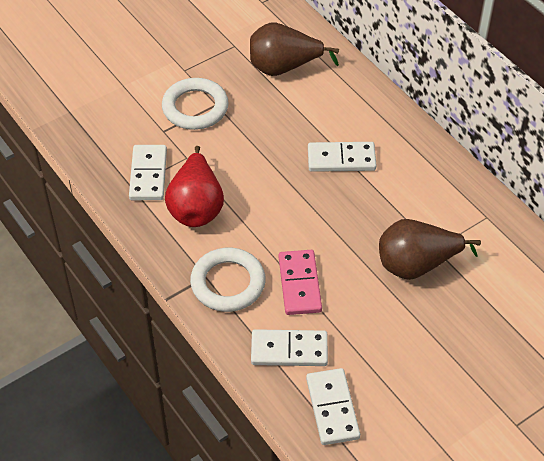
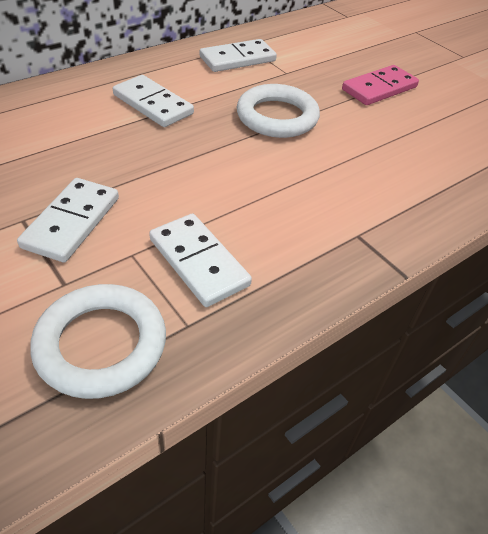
brown pear: [250,22,339,76] [379,219,481,280] = 2 -> none = 0
red pear: [165,146,224,227] = 1 -> none = 0

